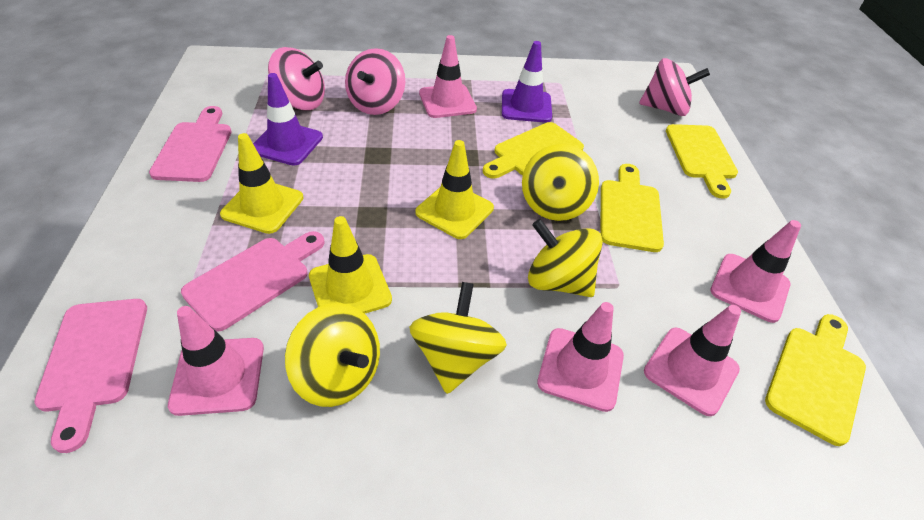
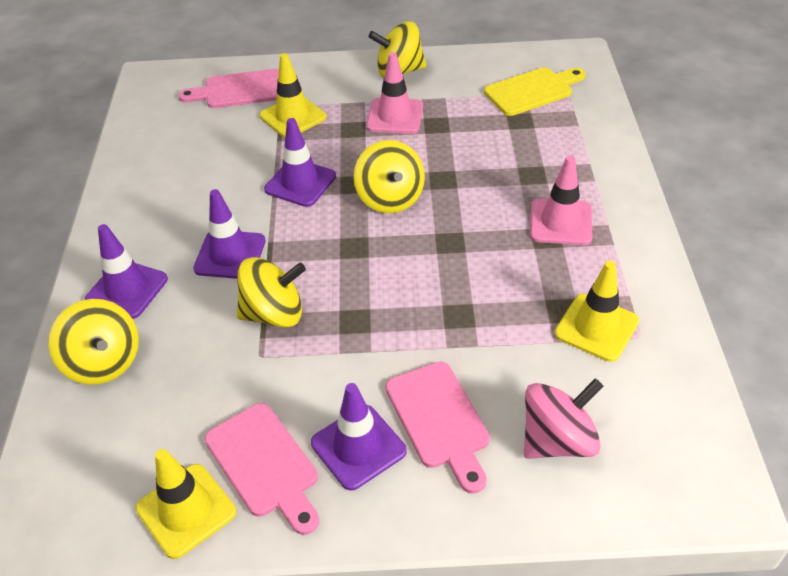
pink spinning top: [268,47,325,110] [345,48,405,115] [639,58,710,116] = 3 -> [524,378,603,459] = 1
pink traffic cone: [168,306,264,416] [419,35,477,118] [537,302,624,412] [644,305,741,416] [710,220,801,323] = 5 -> [366,52,423,134] [530,156,593,245] = 2
purple traffic cone: [253,73,323,166] [502,41,552,123] = 2 -> [85,224,168,319] [193,189,265,279] [264,118,336,207] [311,383,407,490] = 4
yellow cutting board: [483,122,584,179] [600,164,664,252] [666,124,738,199] [765,314,866,446] = 4 -> [484,68,586,116] = 1

